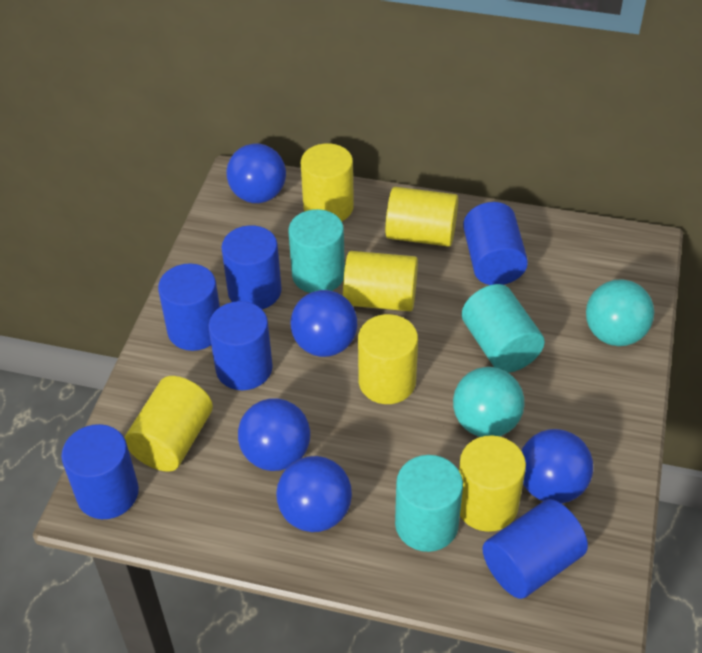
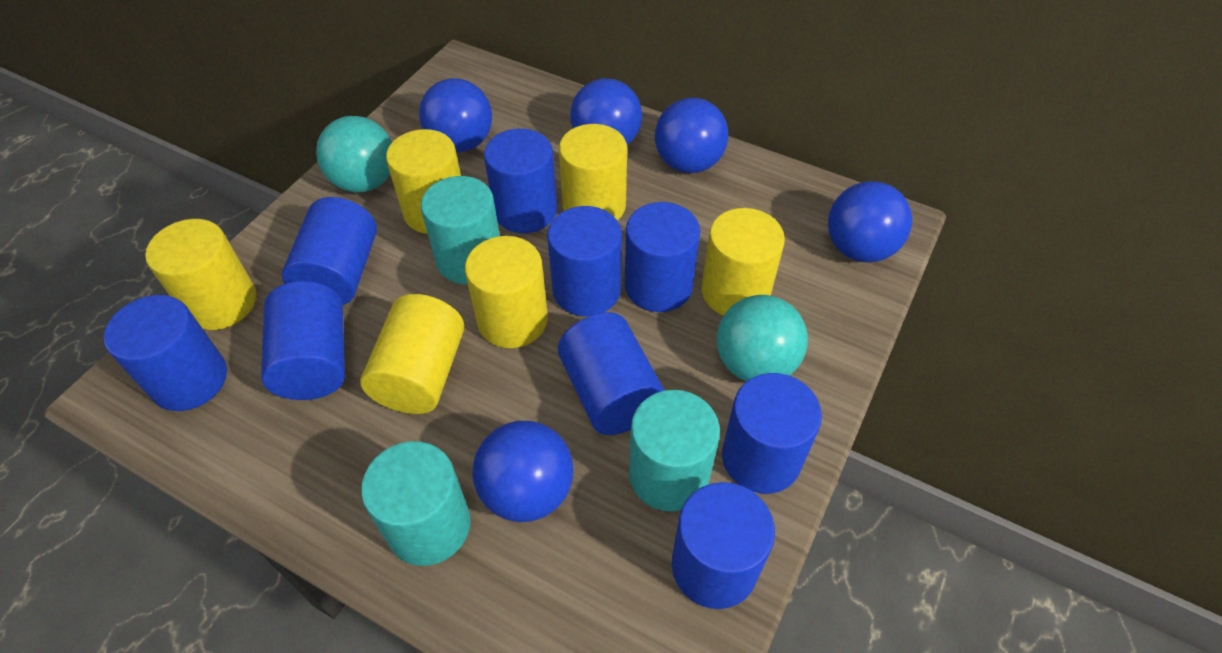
blue cylinder: [61,424,139,519] [158,263,220,351] [208,301,273,390] [221,225,281,309] [463,202,528,285] [482,499,588,599] = 6 -> [104,295,227,411] [261,281,345,400] [282,197,377,305] [484,128,557,233] [547,206,622,316] [558,312,664,435] [625,202,700,312] [672,482,775,609] [722,373,822,494] = 9

